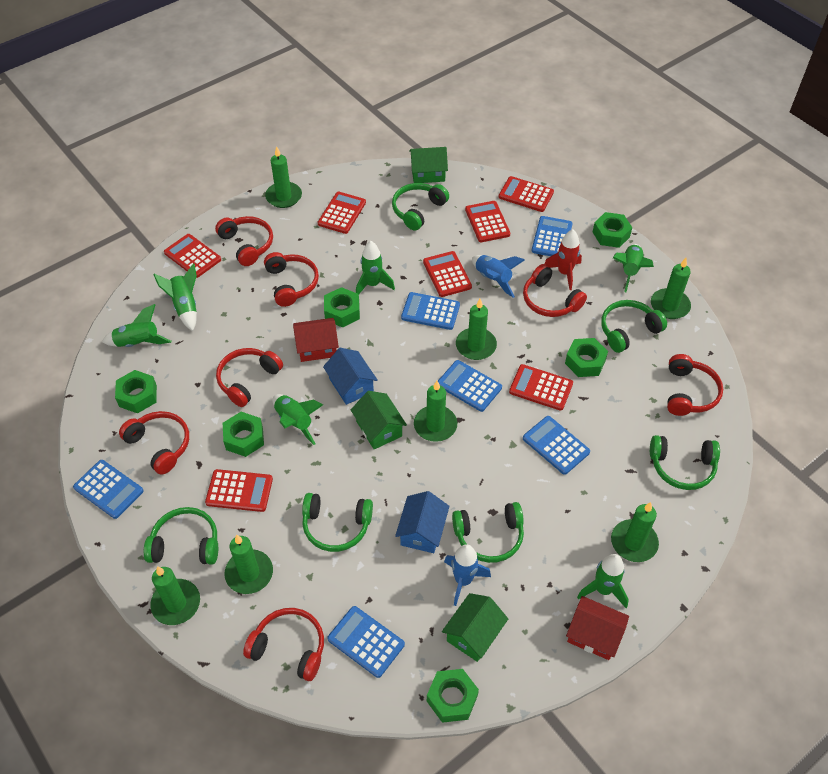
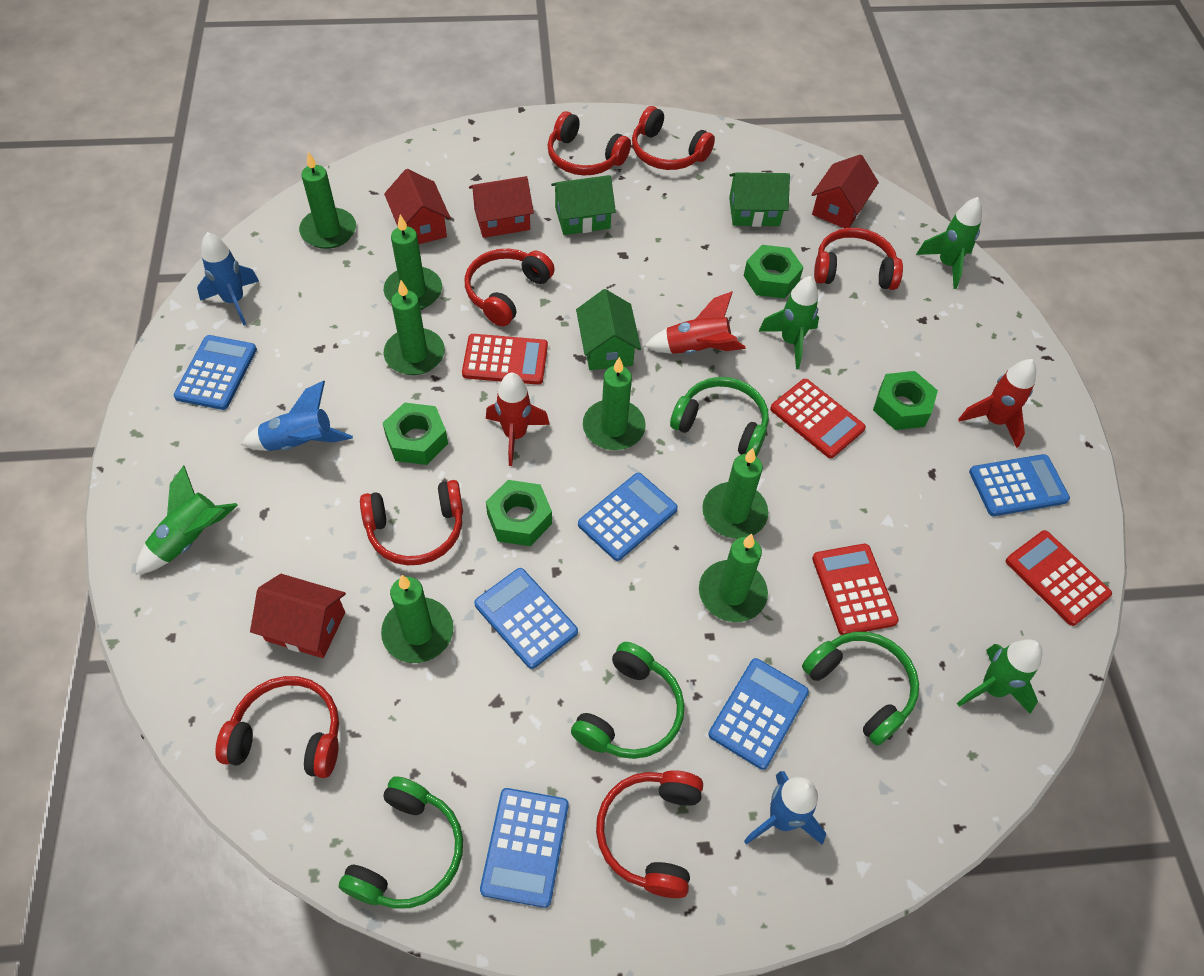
blue house: [323,348,378,405] [395,491,450,553] = 2 -> none = 0
blue rocket: [444,544,491,606] [472,255,525,298] = 2 -> [197,232,259,325] [241,381,353,451] [744,771,826,845] = 3
green headphones: [144,507,218,565] [302,493,373,552] [392,183,449,231] [452,502,524,563] [601,300,667,353] [650,435,720,490] = 6 -> [339,776,463,909] [571,642,684,759] [670,377,769,457] [802,632,919,746] = 4
green nut: [115,370,157,413] [223,412,264,457] [324,287,360,327] [427,669,479,723] [565,338,608,377] [593,212,632,248] = 6 -> [383,403,448,465] [486,480,552,546] [744,245,804,299] [873,371,938,430] = 4
green rocket: [102,304,172,347] [153,263,197,331] [272,394,323,445] [356,241,395,294] [577,554,629,608] [613,244,654,292] = 6 -> [136,465,238,575] [758,276,819,369] [916,197,982,289] [957,639,1042,714] = 4
red calculator: [164,234,221,278] [205,469,273,512] [318,192,366,234] [423,251,472,297] [465,201,510,242] [499,176,554,212] [509,364,573,411] = 7 -> [462,334,548,385] [770,379,866,458] [812,544,899,635] [1006,530,1112,626] = 4
red house: [293,318,339,362] [566,596,629,660] = 2 -> [250,574,346,658] [384,169,450,244] [469,176,534,238] [811,154,879,228] = 4
red rocket: [545,229,582,290] = 1 -> [486,372,550,466] [645,291,746,354] [958,359,1036,448] = 3

